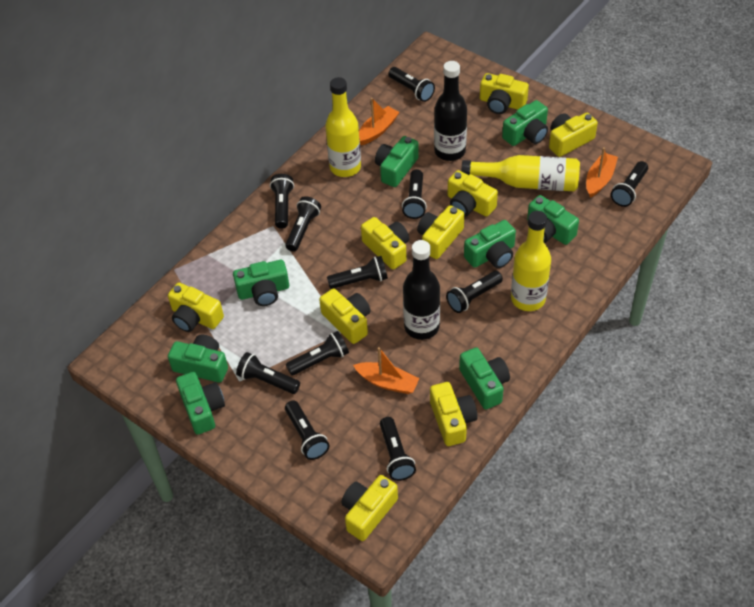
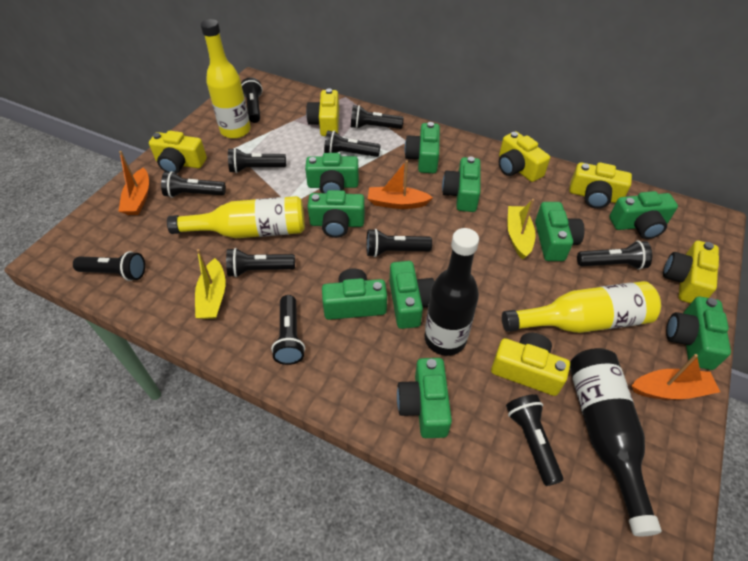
green camera: [168,335,228,383] [176,372,225,435] [233,260,289,306] [375,136,419,187] [459,347,510,410] [464,220,516,268] [502,100,548,146] [527,195,579,245] = 8 -> [305,153,359,193] [308,190,365,238] [322,269,387,320] [390,261,434,329] [397,358,452,438] [404,122,440,173] [442,156,480,212] [535,202,585,261] [609,191,678,239] [666,297,731,370] = 10
yellow boat: none = 0 -> [195,249,225,319] [507,199,535,259] = 2
yellow camera: [168,283,224,332] [319,288,371,344] [341,475,398,541] [361,217,409,269] [417,205,464,259] [430,382,478,446] [448,170,498,217] [480,73,529,114] [549,113,598,157] = 9 -> [149,131,207,174] [306,88,339,136] [491,333,570,396] [499,131,550,182] [569,162,632,209] [663,241,719,304] = 6

